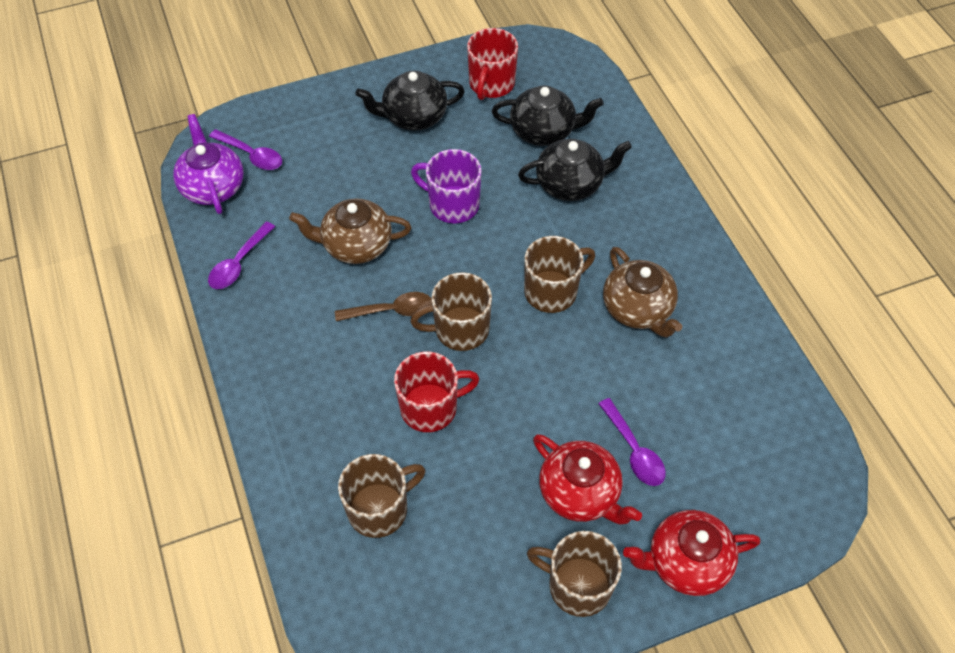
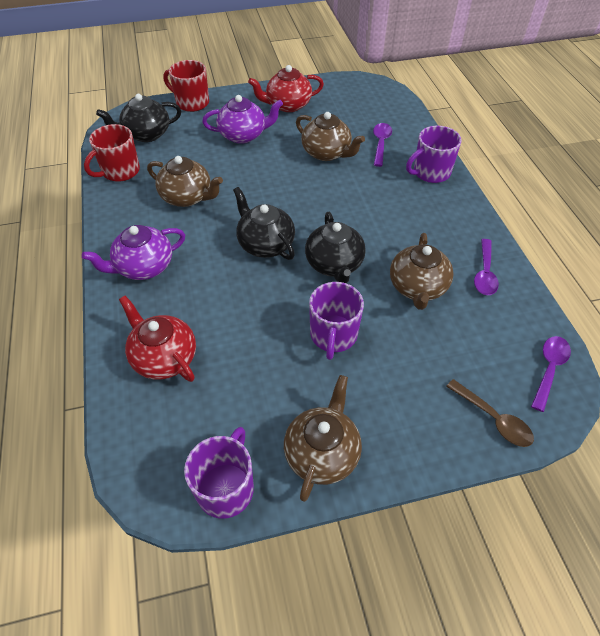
brown mug: [338,454,425,538] [410,272,492,351] [524,236,595,313] [527,531,622,617] = 4 -> none = 0
brown teapot: [289,198,411,264] [603,247,682,338] = 2 -> [147,156,223,207] [284,375,362,502] [296,112,365,161] [390,233,454,310] = 4
purple mug: [411,149,482,224] = 1 -> [184,427,254,519] [309,282,364,360] [406,126,462,183] = 3
purple teapot: [173,114,244,214] = 1 -> [82,225,185,280] [202,95,283,144] = 2

